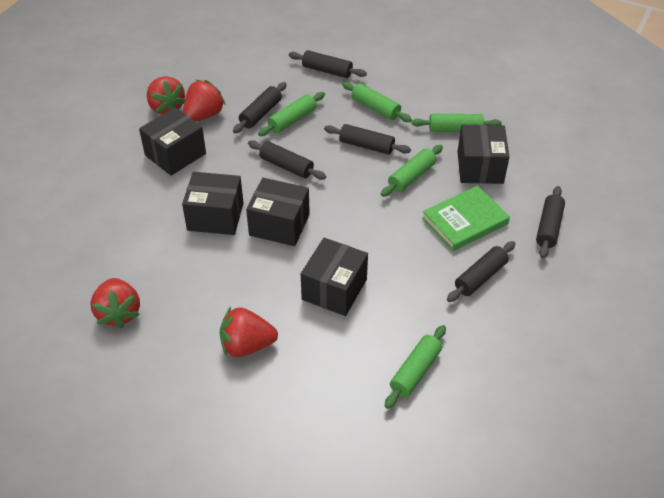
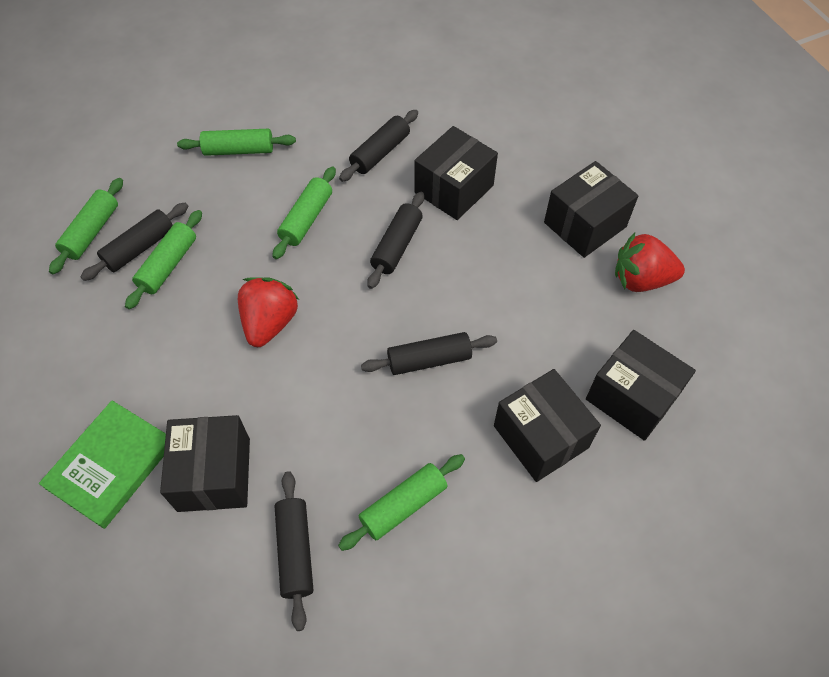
black rolling pin: [233,82,287,133] [248,140,326,180] [289,50,367,78] [324,124,411,155] [447,241,515,302] [536,186,565,258] = 6 -> [80,203,188,281] [275,471,313,631] [339,110,418,182] [361,332,497,375] [367,192,424,289] = 5
red strawberry: [90,278,140,329] [147,76,185,114] [183,80,226,122] [219,307,278,357] = 4 -> [238,277,299,347] [615,232,685,292] = 2

